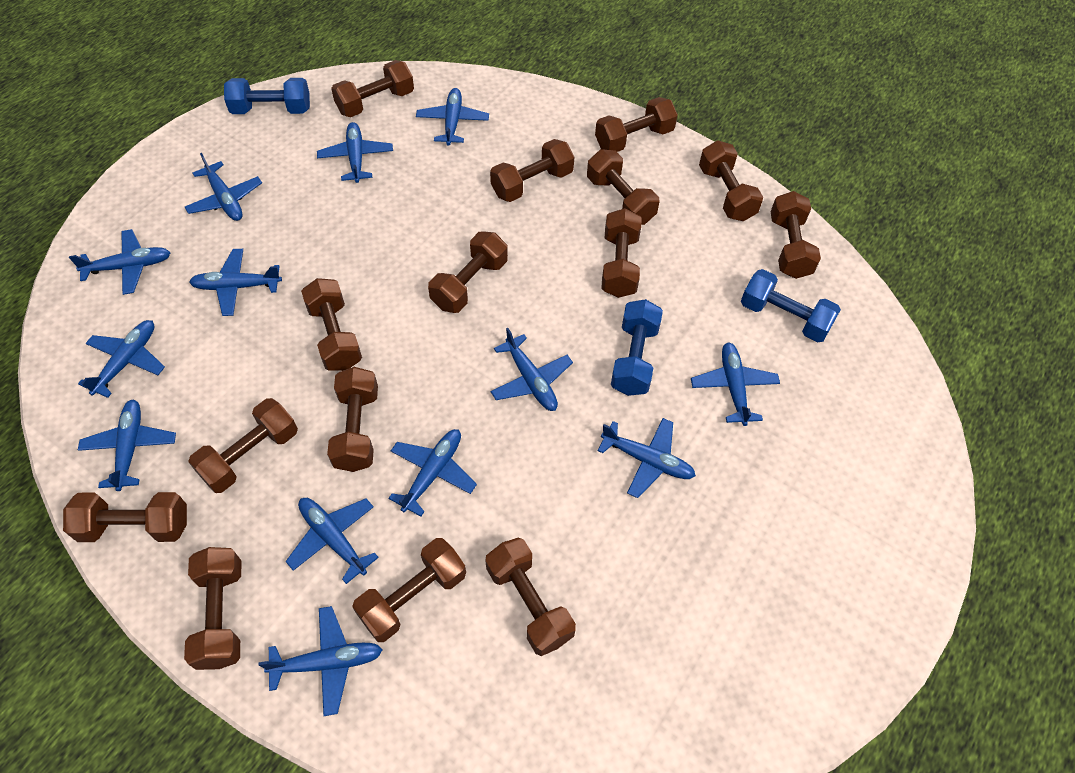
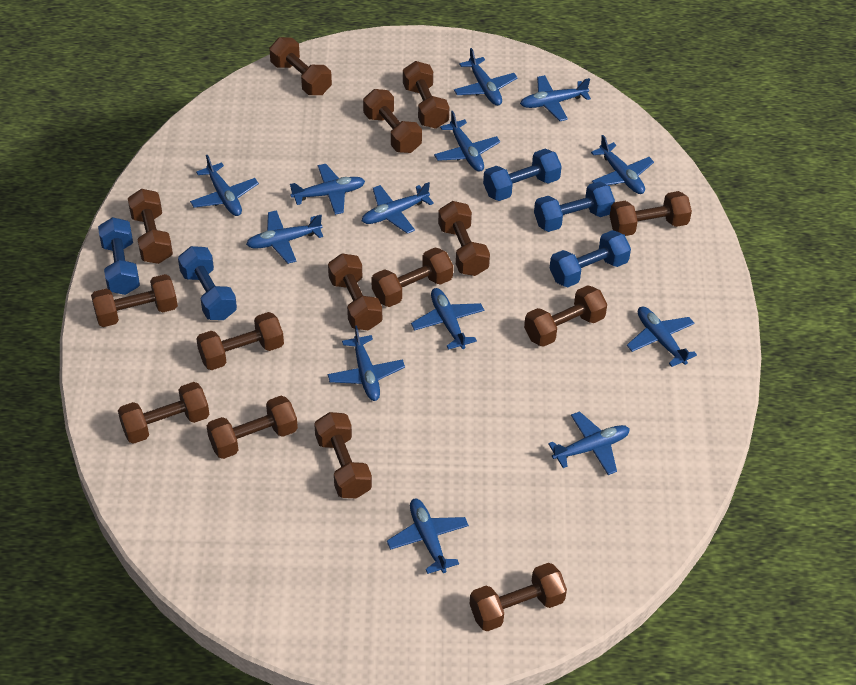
blue dumbbell: [224,78,310,114] [611,299,663,396] [741,269,841,342] = 3 -> [98,217,140,295] [178,246,237,320] [483,149,562,201] [534,181,615,232] [550,230,631,287] = 5

